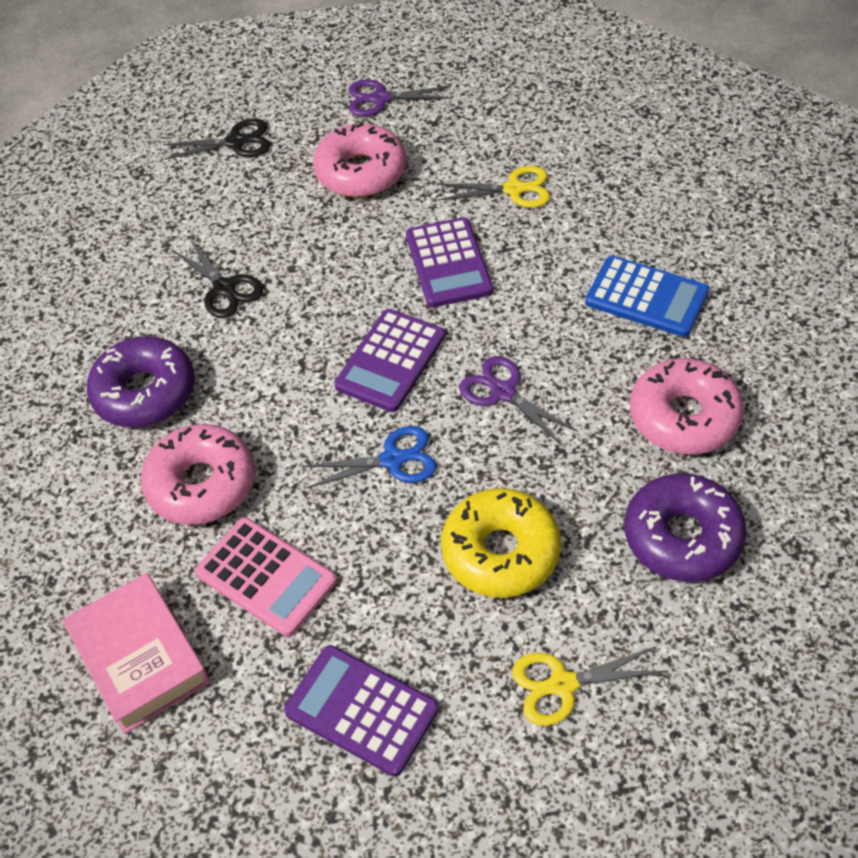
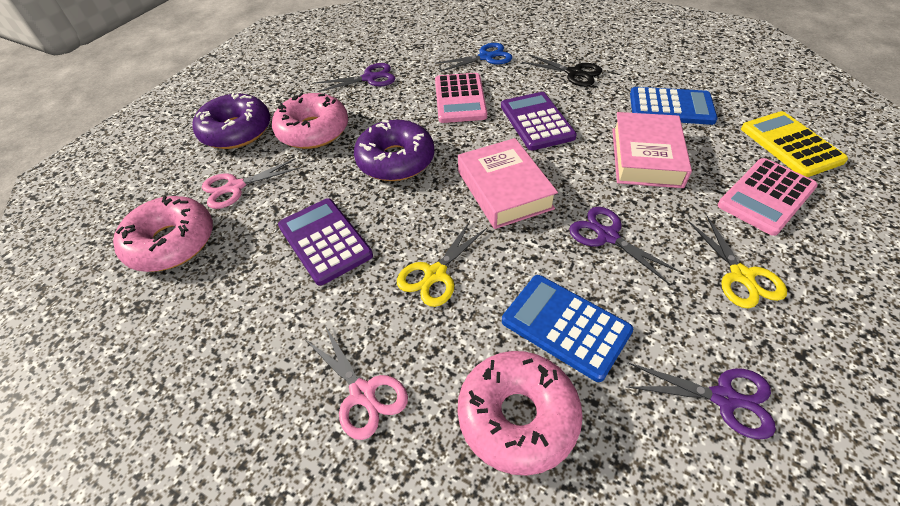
black scissors: [163,118,270,160] [172,239,263,318] = 2 -> [522,54,602,87] = 1
blue calculator: [585,256,709,337] = 1 -> [502,275,633,382] [630,87,718,125] = 2
pink book: [62,573,210,734] = 1 -> [458,138,558,229] [612,112,692,188] = 2
pink calculator: [195,517,337,637] = 1 -> [435,73,487,123] [717,158,818,236] = 2
pink scissors: none = 0 -> [202,158,301,209] [306,326,408,440] = 2
purple calculator: [284,645,439,776] [334,309,445,412] [406,217,493,307] = 3 -> [278,198,373,286] [501,92,577,150] = 2
purple scissors: [349,80,452,116] [459,356,578,446] = 2 -> [315,63,395,92] [569,207,681,284] [625,362,776,439] = 3
yellow calculator: none = 0 -> [741,111,848,177] = 1
yellow donut: [441,488,561,598] = 1 -> none = 0

